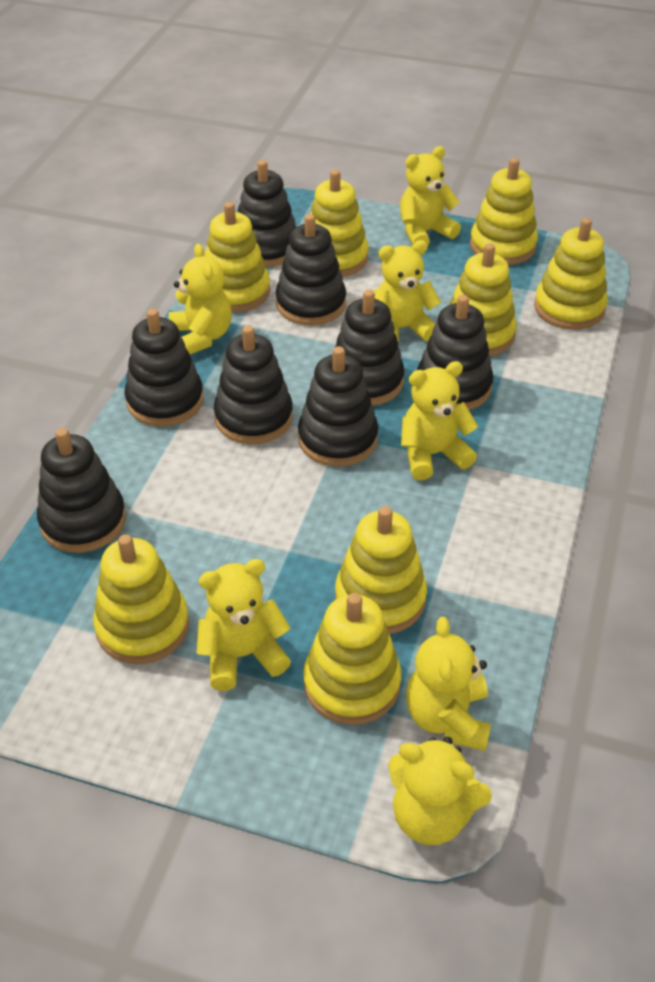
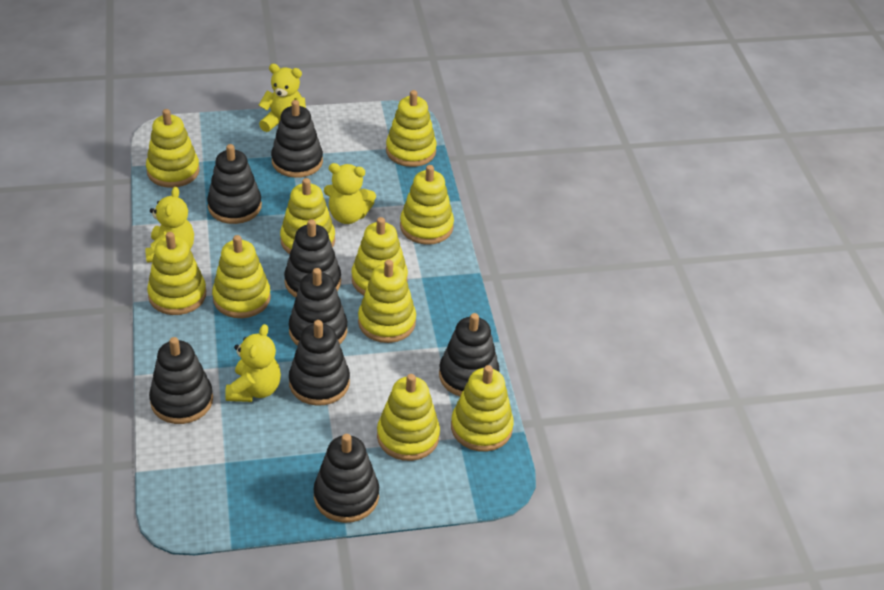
yellow stacking toy: [93,534,189,664] [205,202,270,312] [303,593,401,725] [310,169,369,277] [335,506,427,634] [449,243,517,356] [470,158,538,265] [534,218,608,330] = 8 -> [146,109,200,188] [147,232,206,315] [212,235,271,318] [280,178,335,254] [351,217,408,295] [358,259,416,343] [377,374,440,461] [386,90,437,167] [400,165,454,245] [451,365,514,452] = 10
yellow teddy bear: [169,244,232,355] [197,559,291,691] [374,240,441,342] [388,737,492,845] [400,146,461,245] [401,361,478,480] [406,617,491,751] = 7 -> [145,187,194,263] [225,324,281,402] [259,64,306,132] [324,163,376,224] = 4

